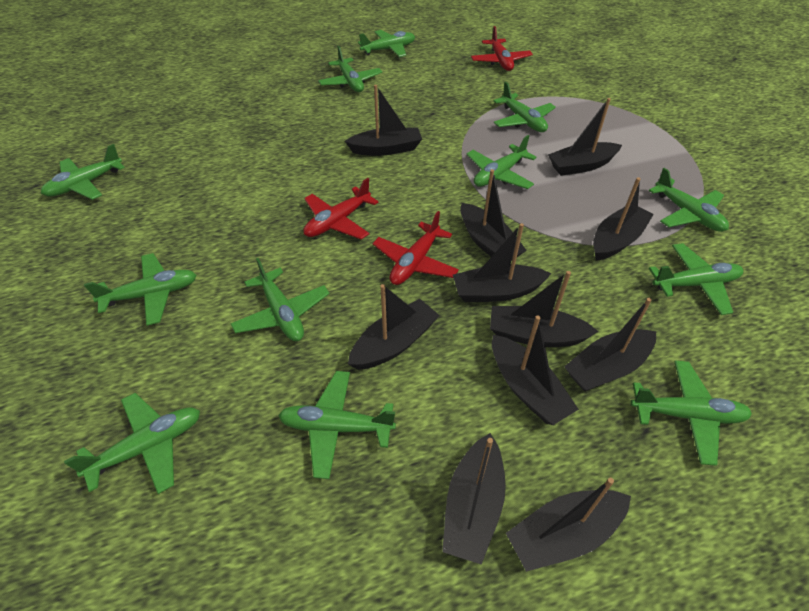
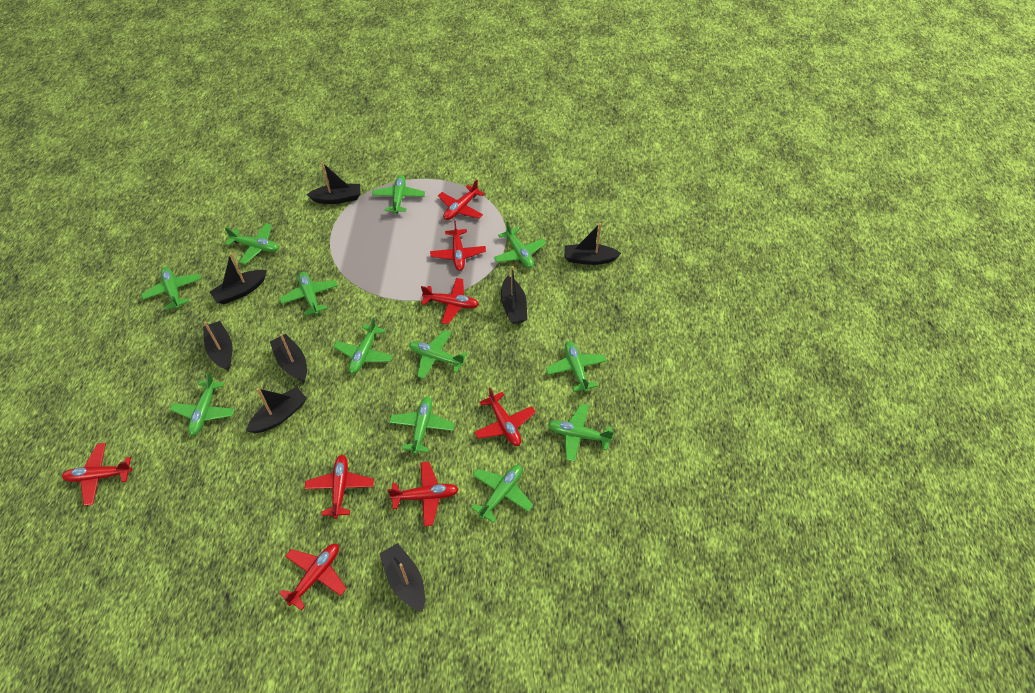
black boat: [345,85,422,156] [348,284,440,370] [442,433,506,565] [453,223,552,302] [460,169,527,261] [490,271,598,347] [492,316,579,425] [506,478,631,572] [548,98,622,176] [564,298,656,392] [593,177,654,261] = 11 -> [203,321,233,371] [210,253,267,304] [246,387,307,433] [270,334,307,382] [307,162,360,204] [379,543,425,611] [501,266,527,324] [565,223,621,265] = 8
red plane: [304,178,379,239] [373,211,459,285] [471,26,533,71] = 3 -> [62,443,132,506] [279,544,347,610] [304,455,374,519] [387,462,459,526] [421,278,479,324] [430,220,486,271] [438,180,485,220] [474,388,536,446] = 8

